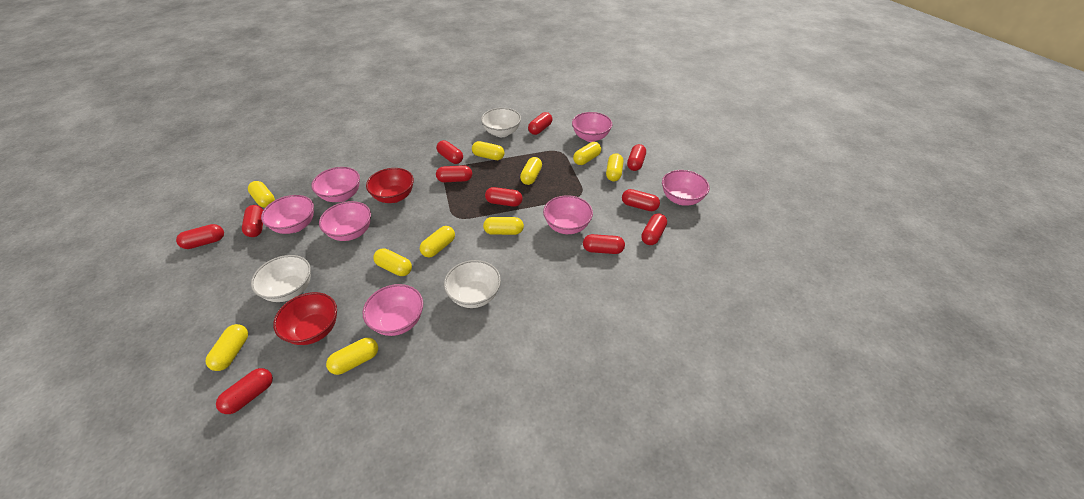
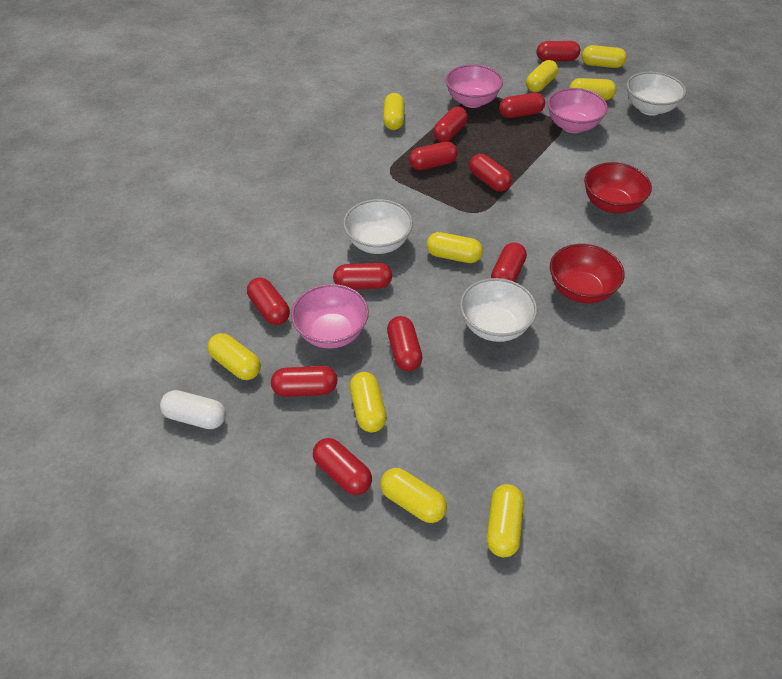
pink bowl: [261,195,314,234] [311,167,360,202] [319,201,371,241] [362,284,423,336] [543,195,593,234] [572,112,613,142] [662,170,710,206] = 7 -> [291,284,369,349] [446,64,503,108] [547,88,608,133] = 3
white capsule: none = 0 -> [160,390,226,429] = 1
yellow capsule: [206,324,248,371] [248,181,275,208] [326,338,378,375] [373,248,412,276] [420,226,455,257] [472,141,505,160] [483,217,524,235] [520,157,542,185] [573,142,601,165] [606,153,623,181] = 10 -> [207,333,261,380] [350,372,387,433] [380,468,447,523] [383,93,405,130] [426,232,483,263] [487,484,524,557] [526,60,558,92] [569,78,616,100] [582,45,627,68] = 9

